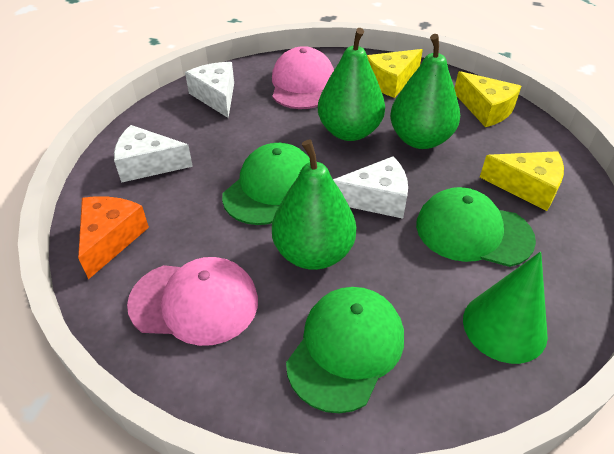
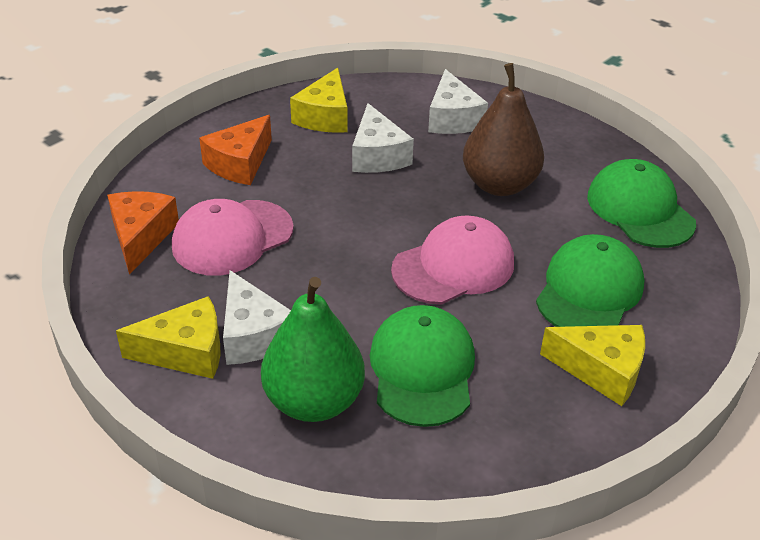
brown pear: none = 0 -> [463,63,544,196] = 1
green cone: [463,252,548,364] = 1 -> none = 0
green pear: [272,140,356,270] [318,28,385,141] [390,34,460,149] = 3 -> [261,277,365,422] = 1
orange cheese: [78,196,149,280] = 1 -> [107,191,179,275] [199,115,272,185] = 2

